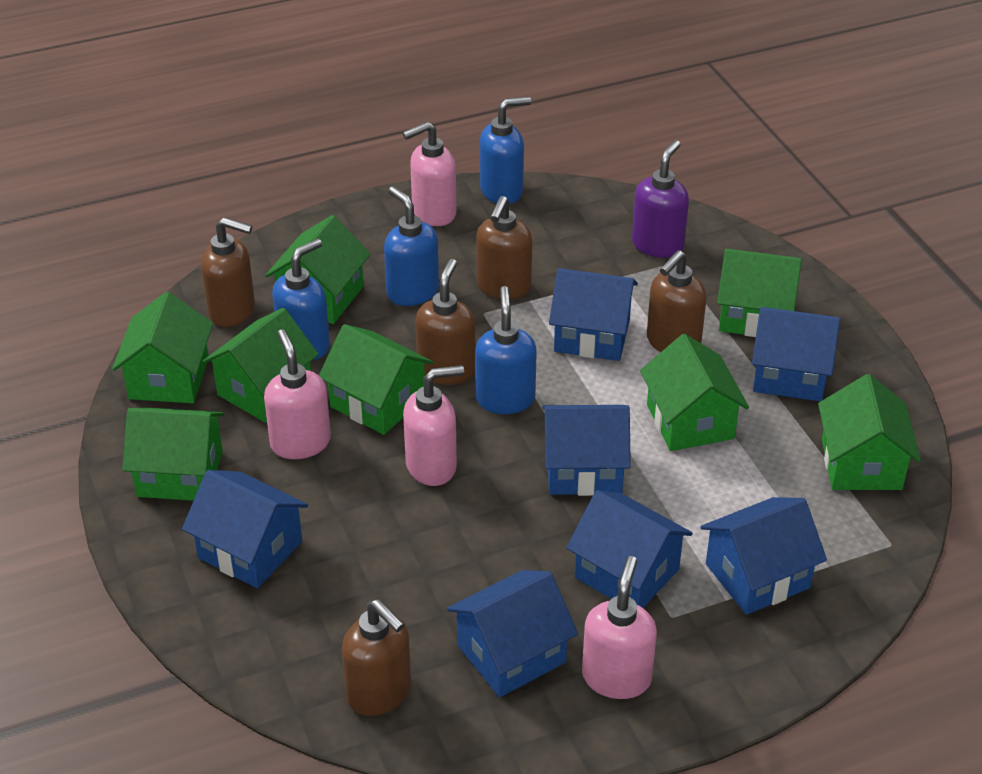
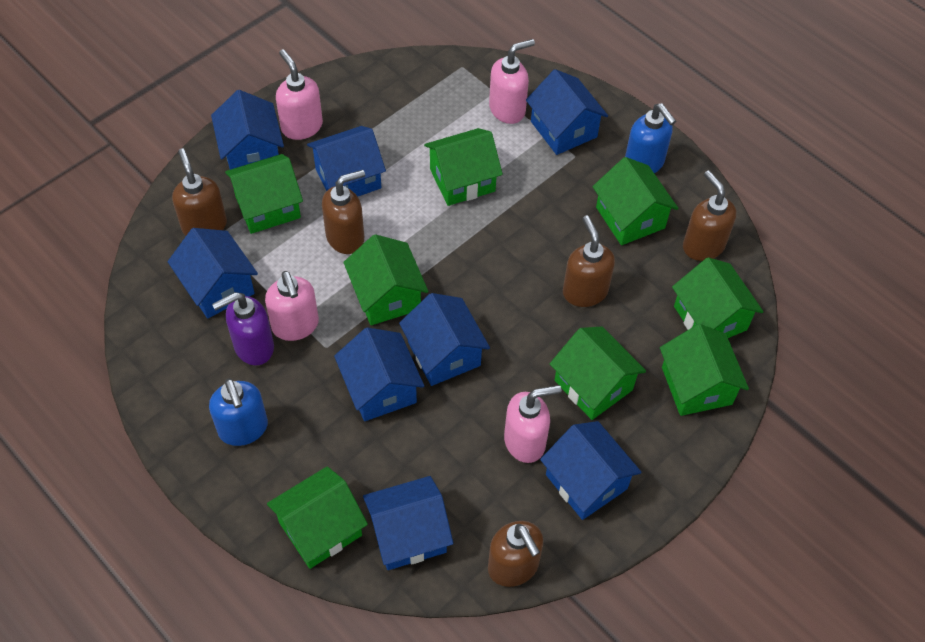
blue house: [182,470,308,588] [447,570,578,697] [542,405,631,496] [549,268,638,361] [566,490,693,608] [700,497,827,615] [752,307,840,401] = 7 -> [168,228,258,318] [211,90,284,170] [307,126,386,196] [334,328,424,421] [363,476,453,570] [399,293,490,386] [526,69,608,155] [540,421,641,520] = 8
blue soap dispenser: [272,239,330,360] [384,186,439,306] [475,286,537,414] [480,97,531,204] = 4 -> [209,378,268,446] [625,103,676,173] = 2

